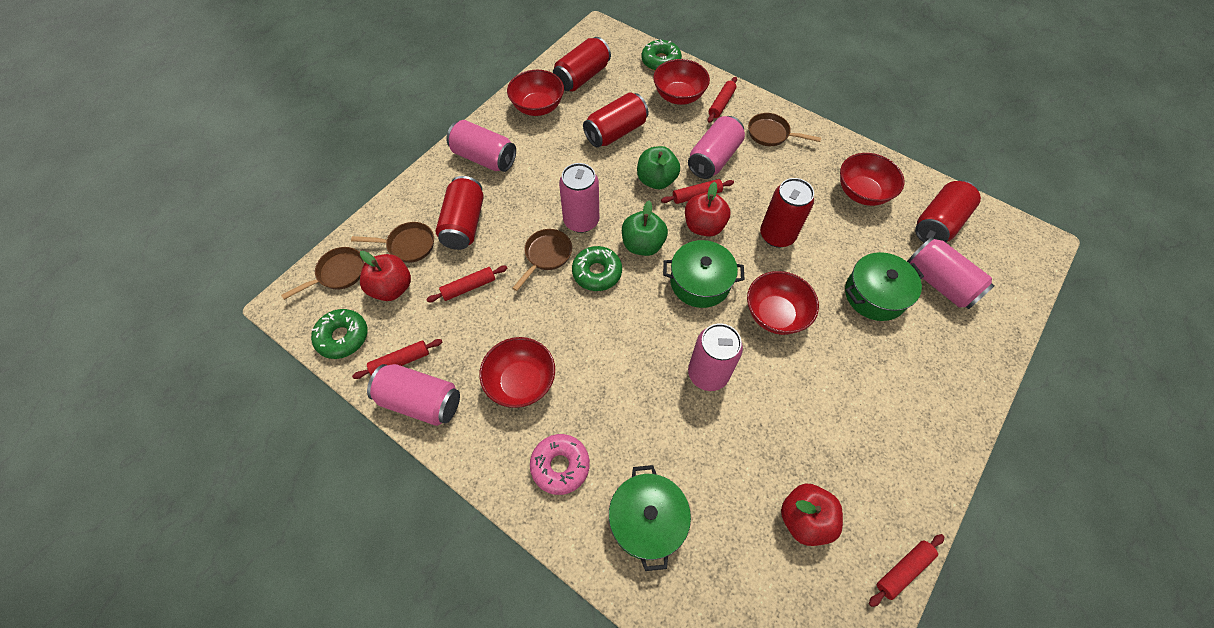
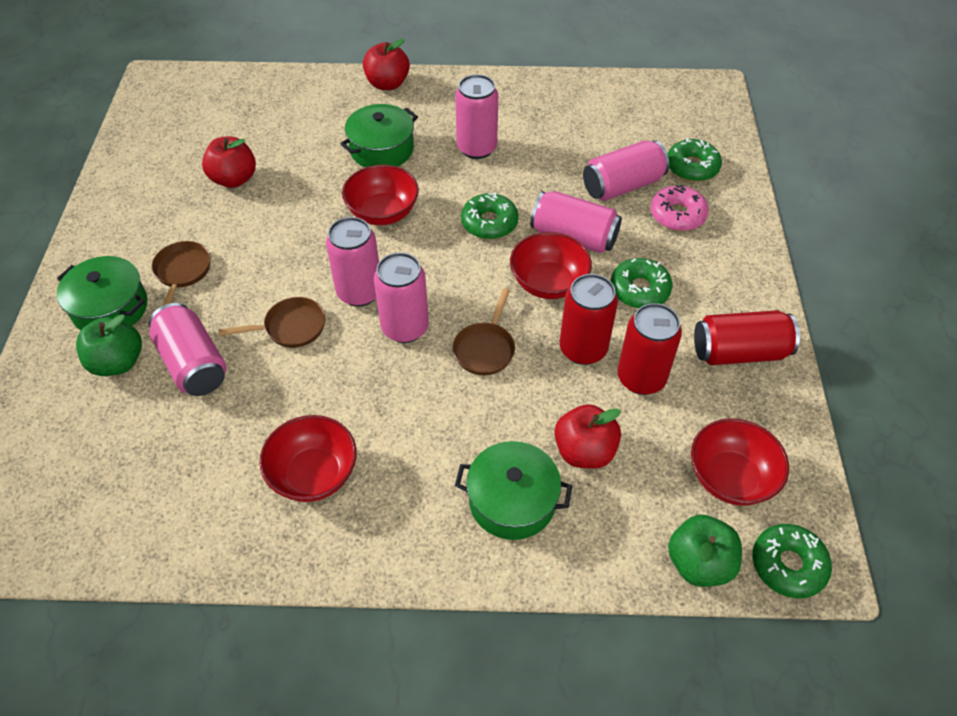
brown pan: [281,247,365,300] [351,222,434,263] [512,229,572,291] [748,113,821,146] = 4 -> [151,241,211,306] [218,297,325,348] [453,288,515,375] = 3
green donut: [311,309,367,359] [572,246,622,291] [642,39,682,71] = 3 -> [461,193,519,239] [611,258,673,308] [667,138,722,181] [752,524,832,599] = 4
red bowl: [479,337,555,408] [507,70,564,116] [653,59,710,105] [747,271,819,335] [840,153,904,206] = 5 -> [259,415,357,502] [342,165,419,225] [510,232,592,299] [691,418,789,506] = 4
red can: [436,176,484,250] [553,37,611,91] [583,92,649,148] [760,178,814,248] [915,180,981,243] = 5 -> [560,274,618,365] [618,303,682,395] [694,310,800,365] = 3
red rolling pin: [352,339,442,379] [426,266,508,302] [661,179,734,204] [708,77,737,123] [869,534,944,607] = 5 -> none = 0

